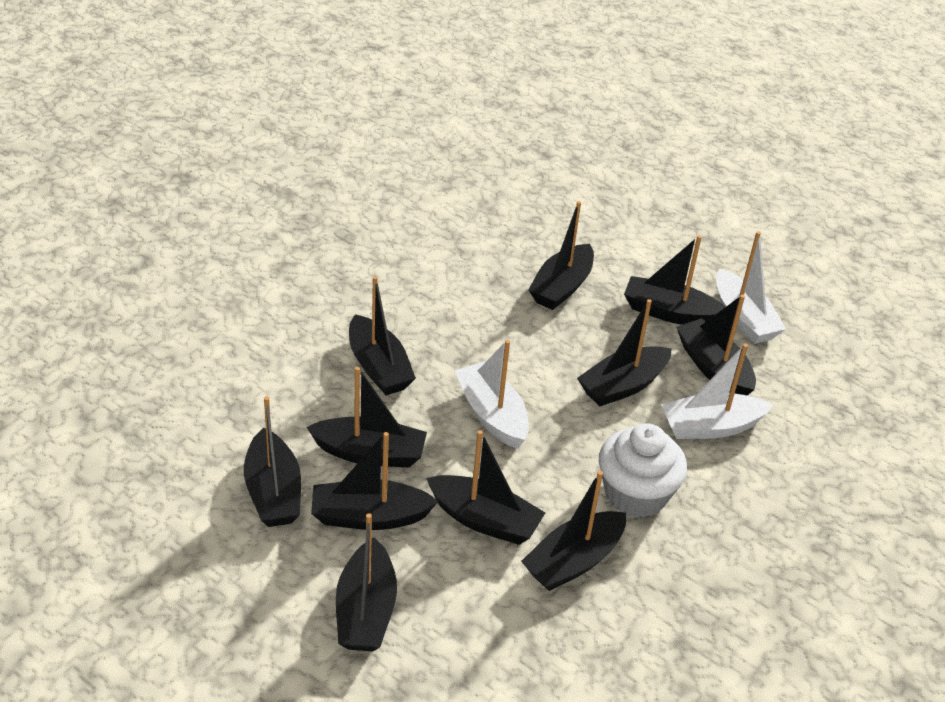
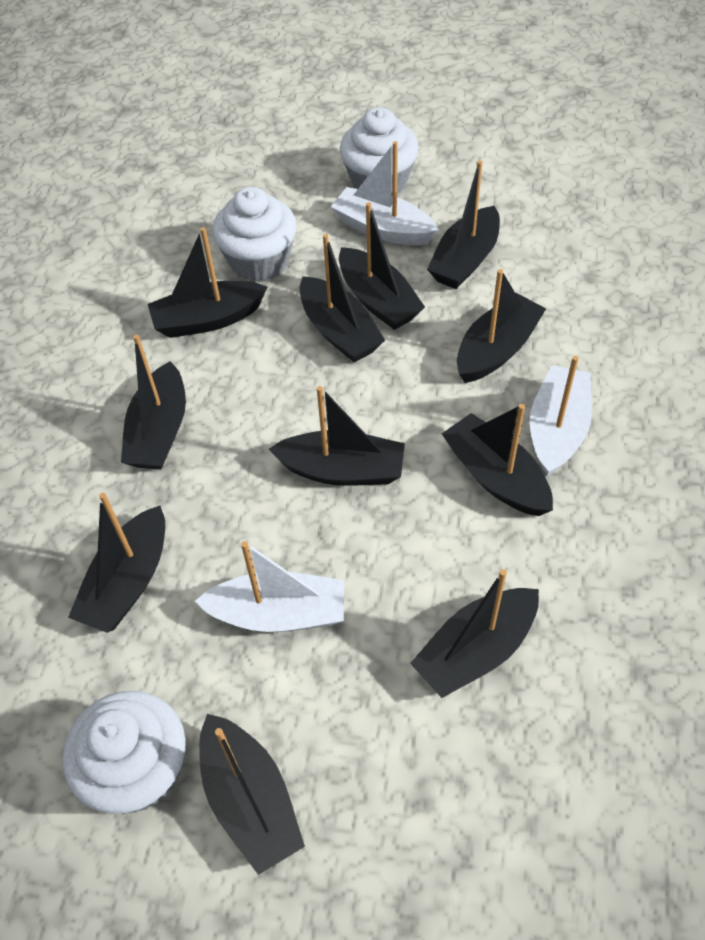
white cupcake: [599,423,687,518] = 1 -> [62,691,186,814] [212,187,297,282] [340,107,419,194] = 3

